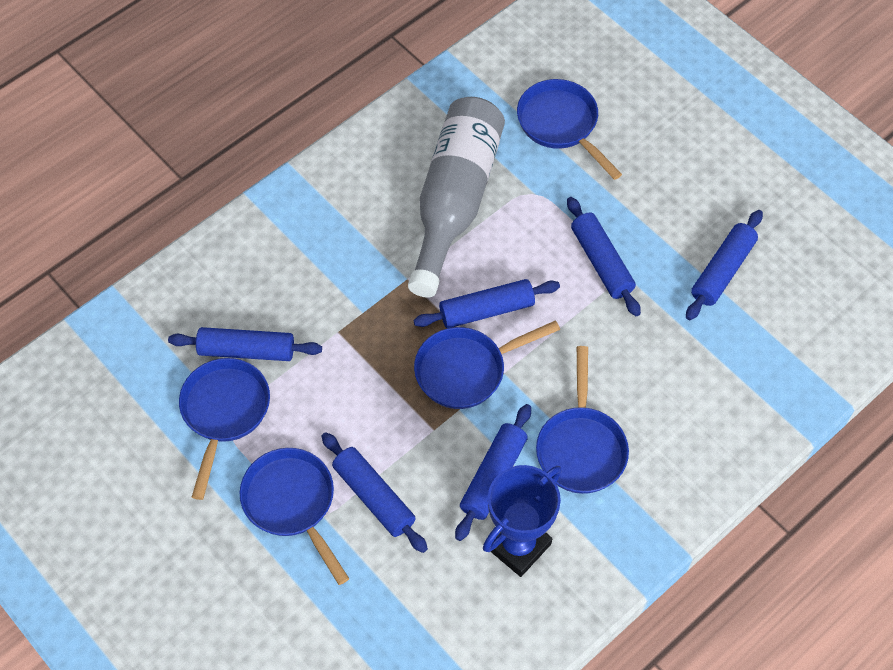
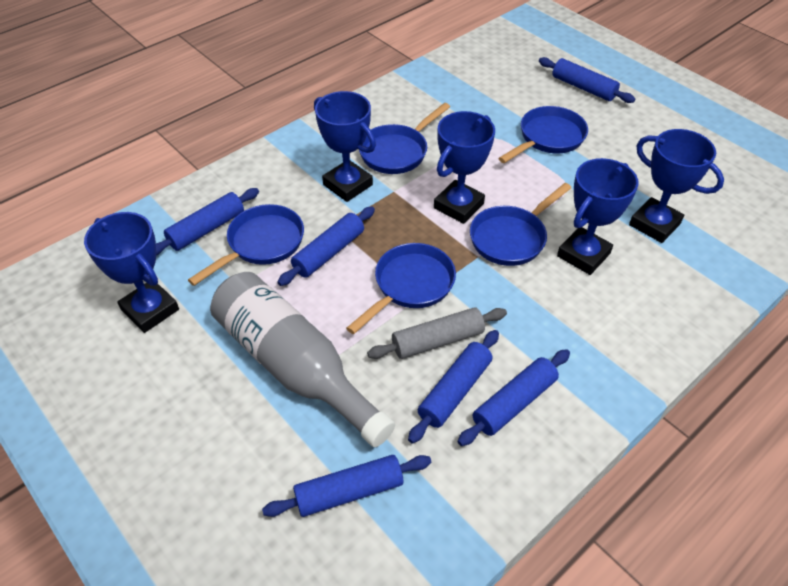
blue trophy: [483,465,562,577] = 1 -> [84,212,179,333] [314,91,376,202] [434,111,495,224] [557,158,639,275] [629,129,724,243] = 5
grey rolling pin: none = 0 -> [367,307,507,359] = 1

